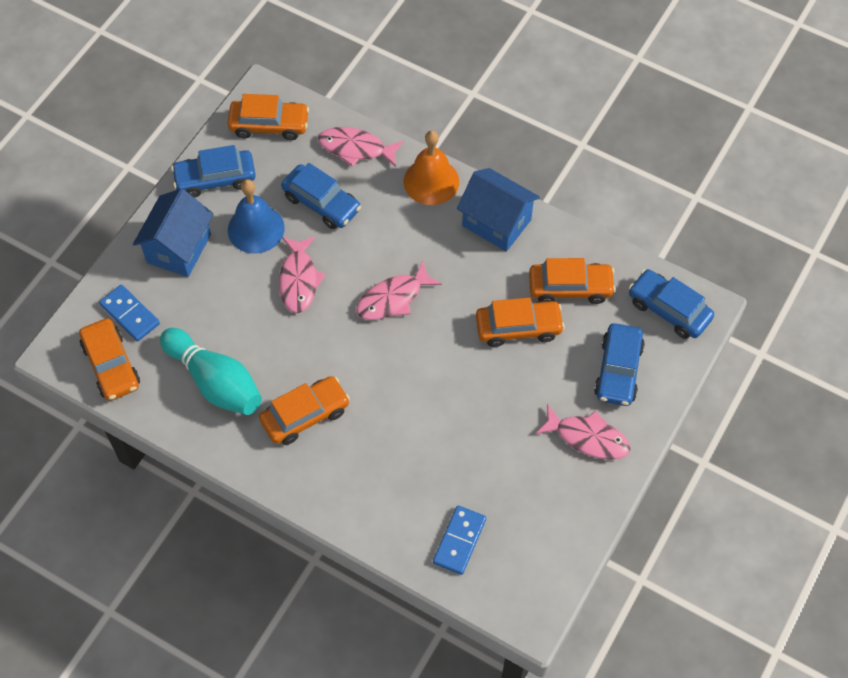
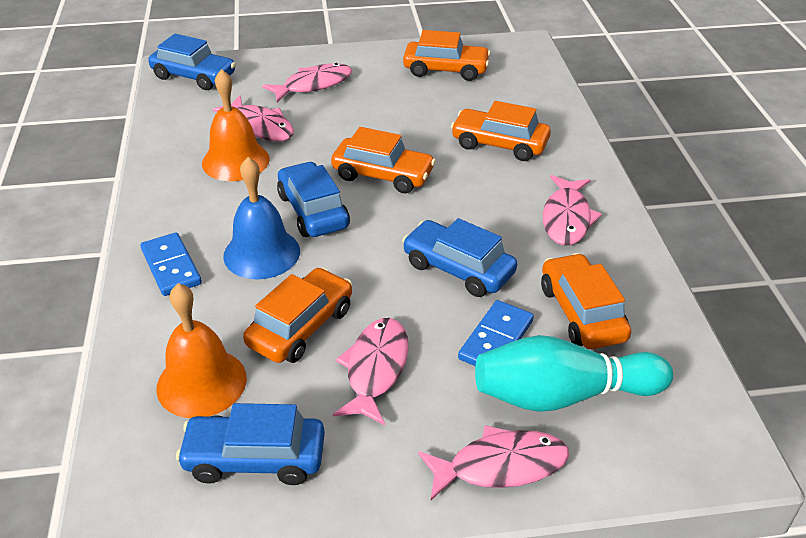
blue house: [133,188,213,277] [457,168,540,252] = 2 -> none = 0
orange bell: [403,130,459,205] = 1 -> [156,283,247,418] [202,69,270,181] = 2
pink fish: [279,236,325,313] [318,127,404,167] [356,261,442,320] [535,404,630,460] = 4 -> [212,95,294,141] [262,63,352,102] [333,318,409,425] [418,425,569,500] [543,175,602,246] = 5

